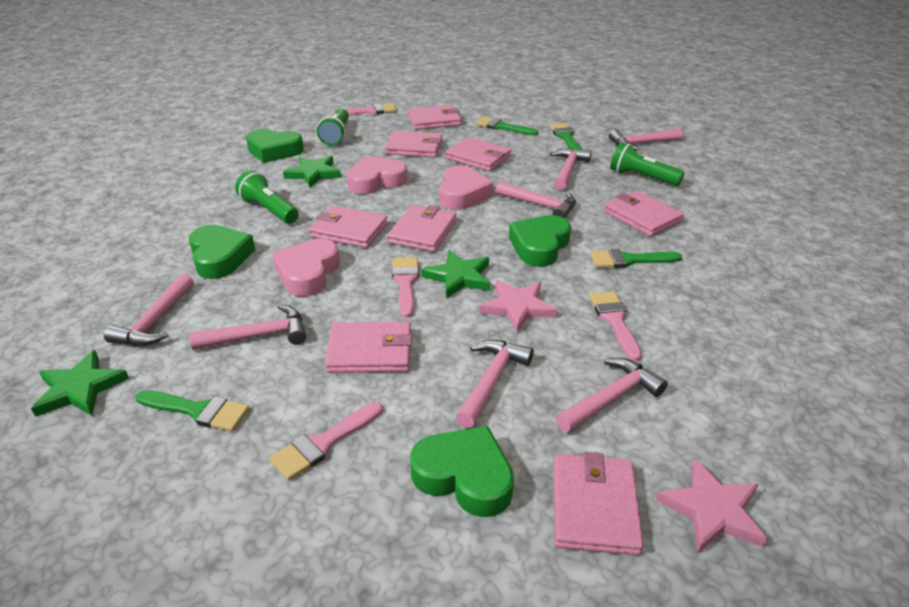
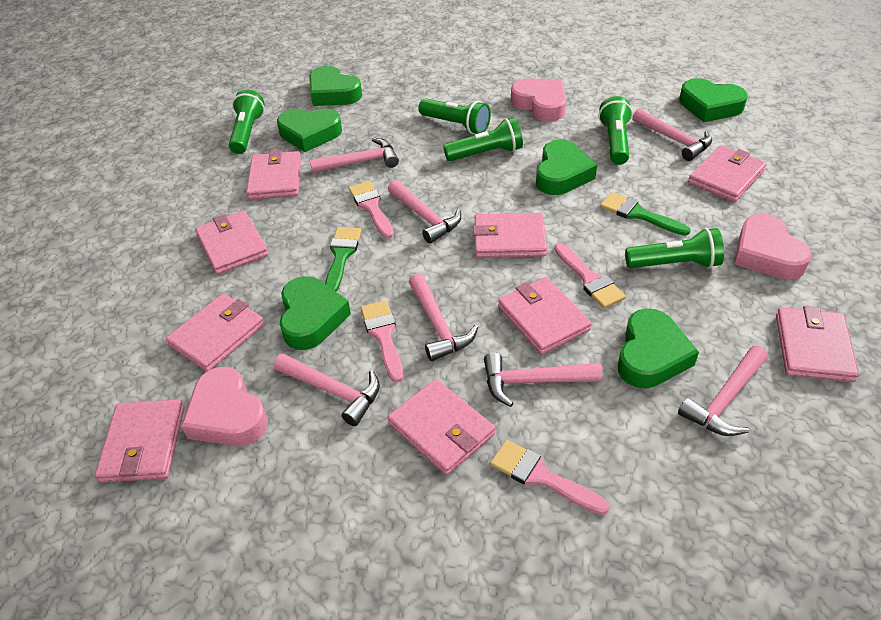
green brush: [136,390,249,431] [475,116,538,136] [549,123,582,151] [590,249,682,268] = 4 -> [325,227,361,292] [600,192,691,236] = 2
green flashlight: [235,170,299,224] [317,108,349,146] [610,142,685,186] = 3 -> [229,89,264,154] [418,98,491,134] [443,117,523,161] [599,96,633,165] [625,228,724,268] = 5
green heart: [189,225,255,279] [246,129,304,163] [410,426,514,517] [509,215,571,267] = 4 -> [277,108,342,152] [279,276,351,350] [309,66,362,106] [536,140,597,195] [618,308,699,388] [679,78,748,122] = 6
green star: [31,350,129,417] [283,156,341,188] [422,250,490,299] = 3 -> none = 0
pink star: [479,280,557,333] [656,459,768,553] = 2 -> none = 0
pink wallet: [309,206,388,248] [325,322,412,373] [385,131,443,158] [387,205,456,252] [407,105,462,130] [446,137,512,171] [553,452,643,555] [604,191,684,236] = 8 -> [95,399,184,483] [166,293,264,372] [195,211,268,274] [246,150,301,200] [388,379,495,475] [473,213,547,258] [498,277,592,355] [688,145,767,202] [776,306,859,382] = 9

